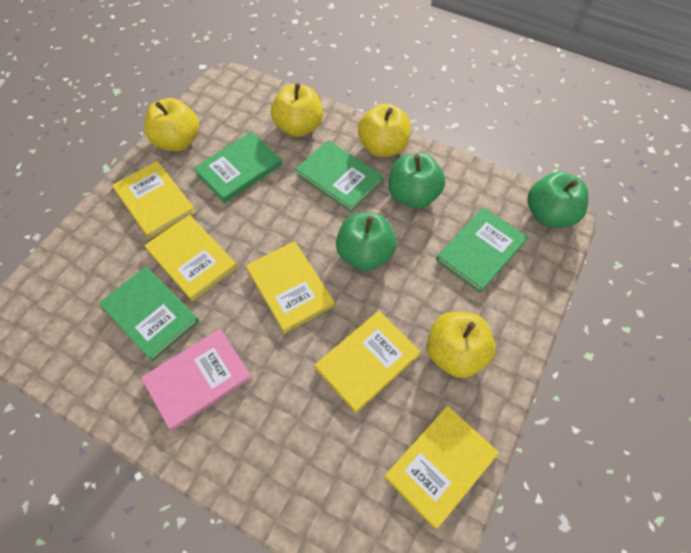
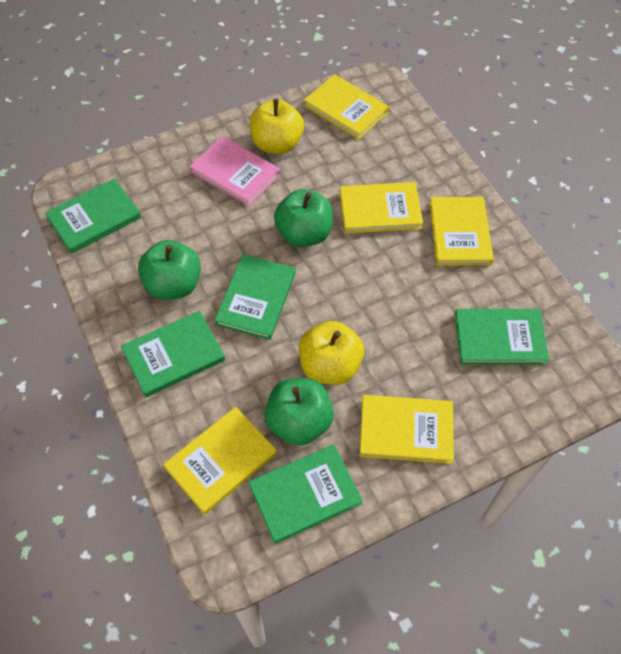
green book: [99,267,199,361] [194,131,282,203] [296,140,383,212] [436,208,528,293] = 4 -> [45,178,141,254] [121,311,225,397] [214,254,296,340] [249,444,363,544] [455,309,549,365] = 5
yellow apple: [144,98,199,151] [271,83,323,137] [358,104,411,157] [427,312,496,378] = 4 -> [250,99,304,154] [299,321,364,385] = 2

